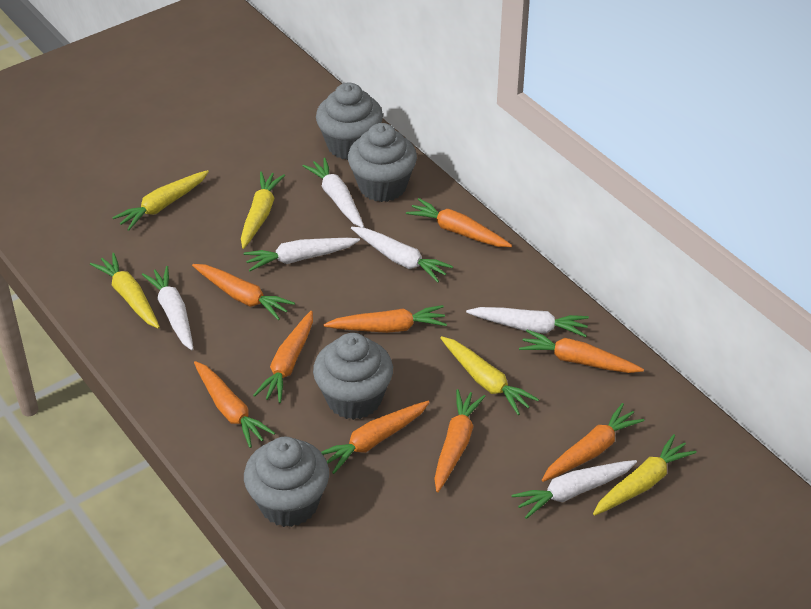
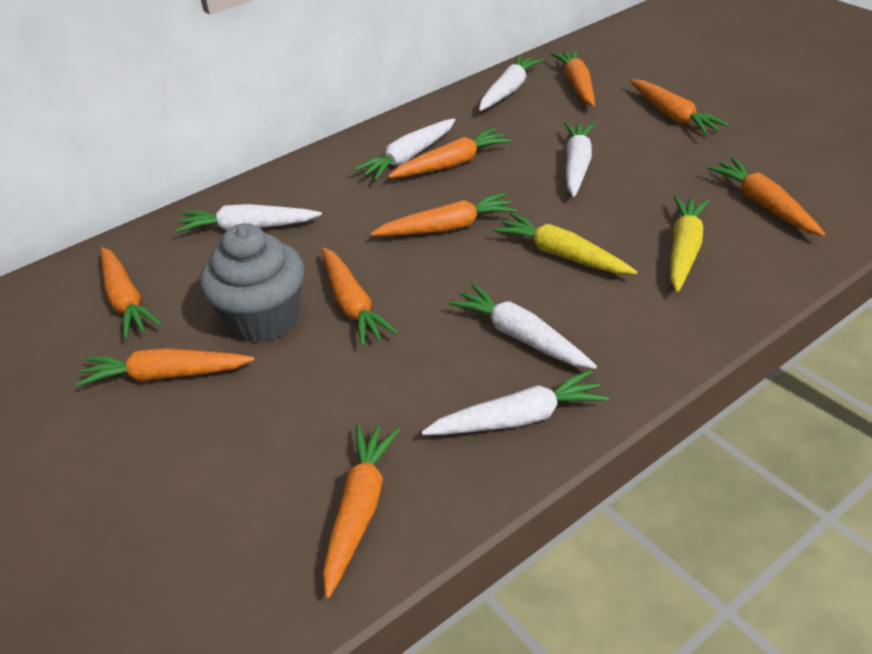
grey cupcake: [244,437,329,527] [313,333,393,420] [316,83,383,160] [348,123,417,202] = 4 -> [200,223,304,343] = 1
yellow carrot: [90,253,160,329] [112,170,209,231] [241,171,285,249] [440,336,539,415] [593,434,697,516] = 5 -> [493,213,637,274] [670,196,709,292] = 2

